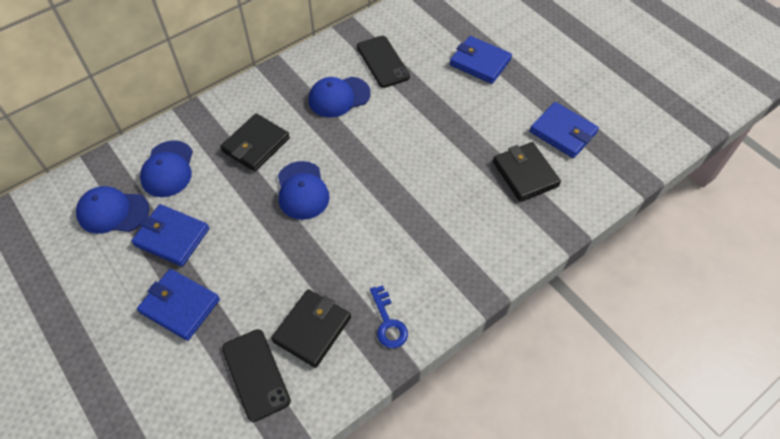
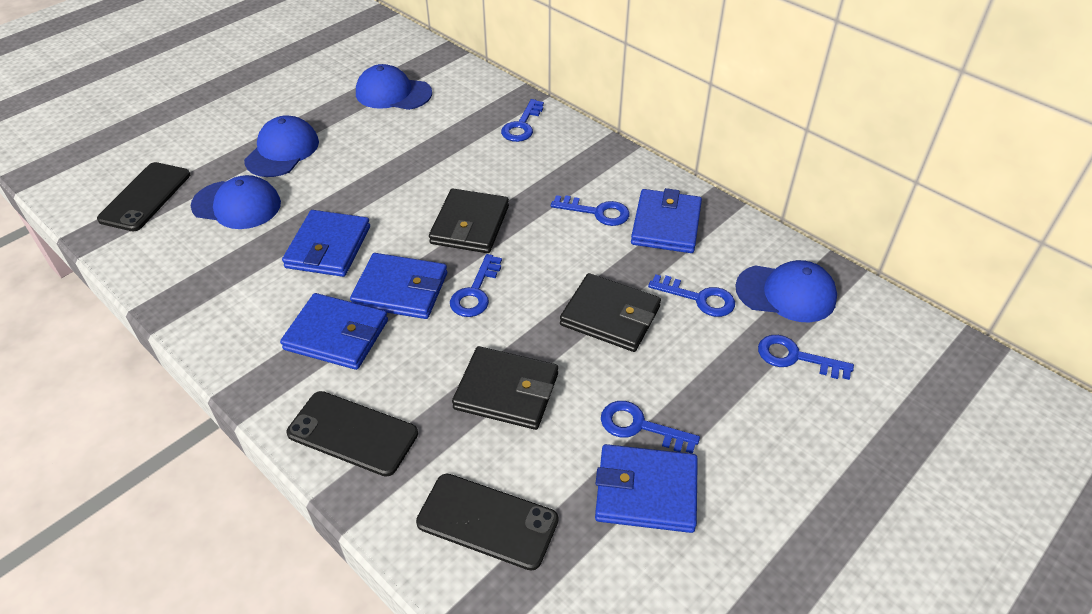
black phone: [222,329,291,422] [357,36,410,88] = 2 -> [97,162,190,231] [287,391,418,477] [416,474,558,571] = 3
blue key: [370,285,408,348] = 1 -> [450,254,502,317] [501,99,544,142] [551,195,630,226] [601,401,700,454] [648,274,735,317] [758,335,854,380] = 6
blue wallet: [131,204,209,266] [137,269,220,341] [450,36,512,84] [530,102,599,158] = 4 -> [280,293,388,370] [282,210,370,277] [350,253,447,319] [595,444,698,533] [631,188,702,253] = 5

